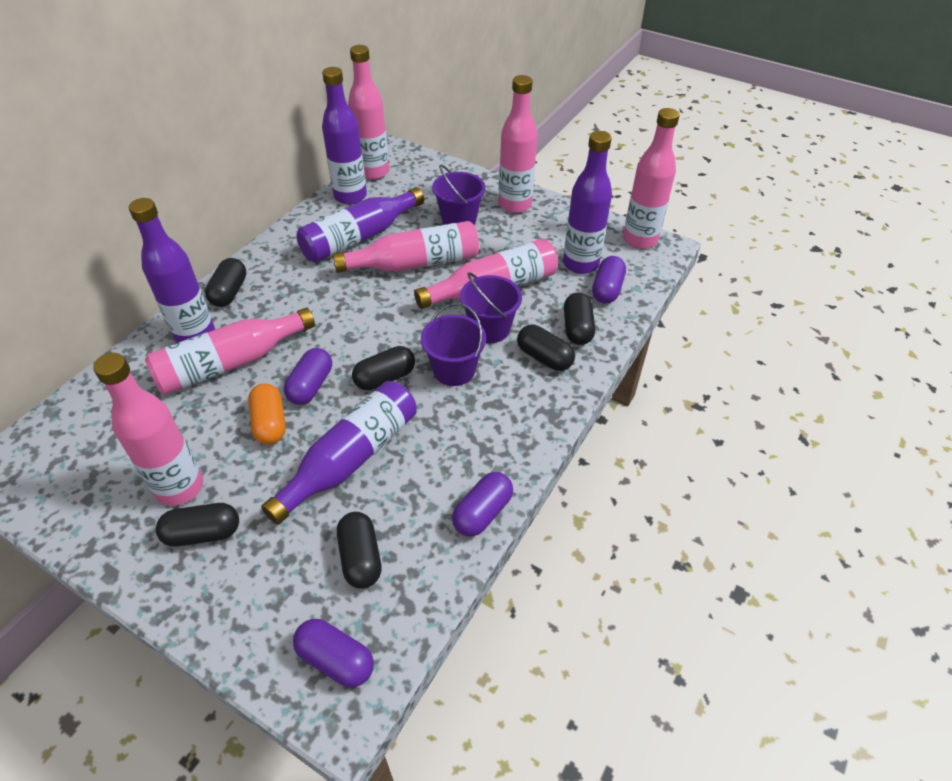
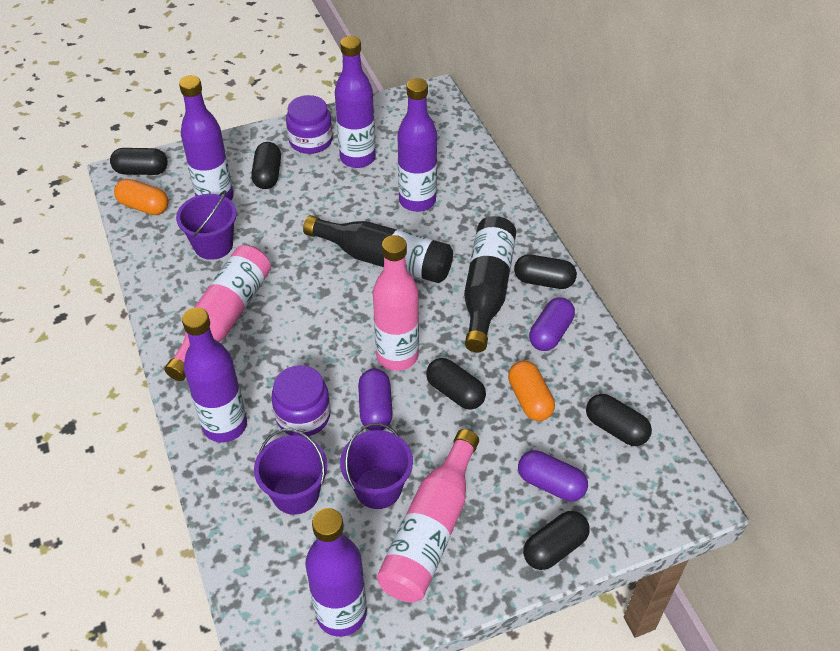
black bottle: none = 0 -> [303,215,453,283] [464,216,516,352] = 2
orange capsule: [248,384,286,445] = 1 -> [114,179,169,215] [508,361,555,421] = 2
pink bottle: [93,353,203,506] [145,308,315,395] [333,221,479,273] [348,45,389,180] [414,238,558,309] [499,75,538,213] [623,108,680,249] = 7 -> [164,245,271,381] [373,235,419,371] [377,429,479,602] = 3
purple capsule: [284,348,332,405] [293,619,374,688] [452,472,513,537] [592,256,626,304] = 4 -> [358,369,393,431] [518,450,588,501] [529,297,575,351] = 3
purple jar: none = 0 -> [271,365,331,436] [286,95,333,154] = 2

